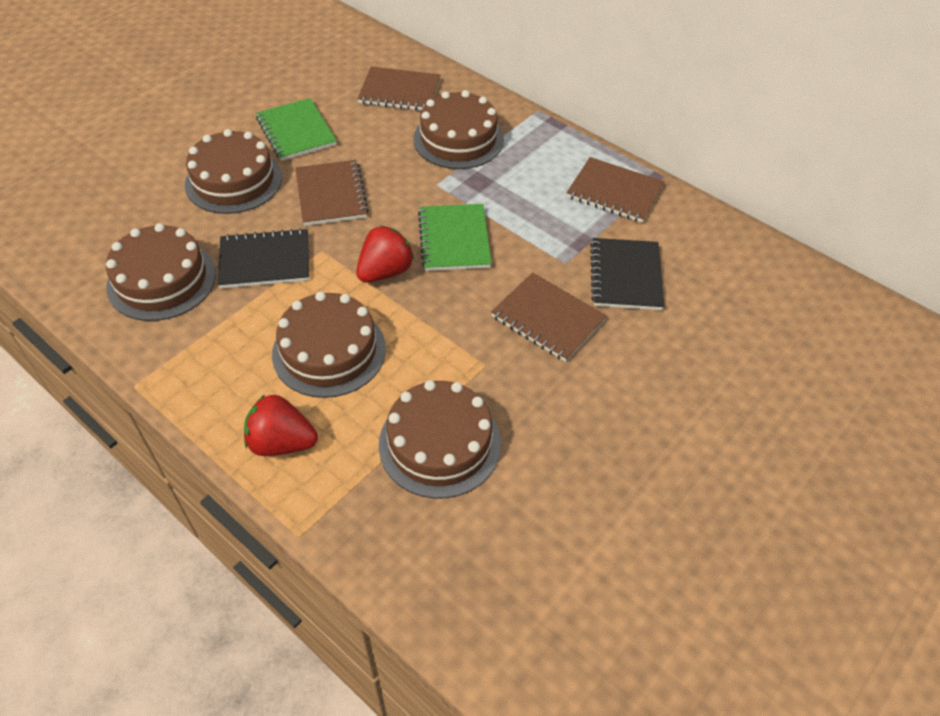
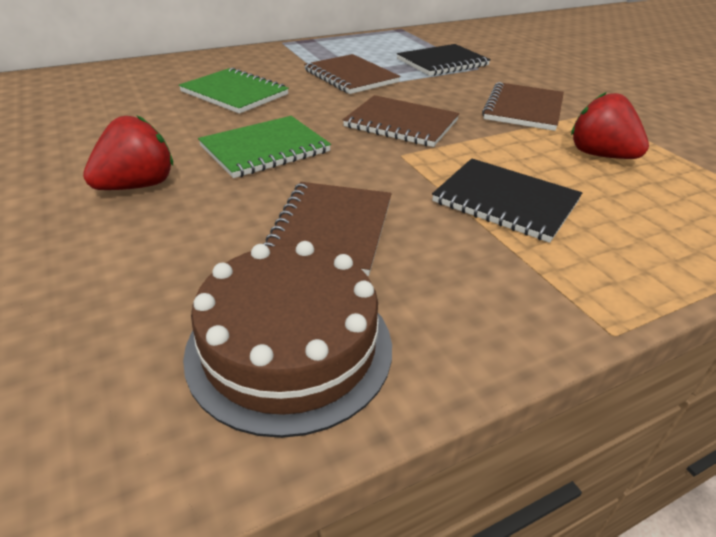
brown cake: [106,223,216,321] [185,129,282,214] [272,292,386,398] [379,380,501,498] [413,90,504,169] = 5 -> [183,241,392,438] = 1

